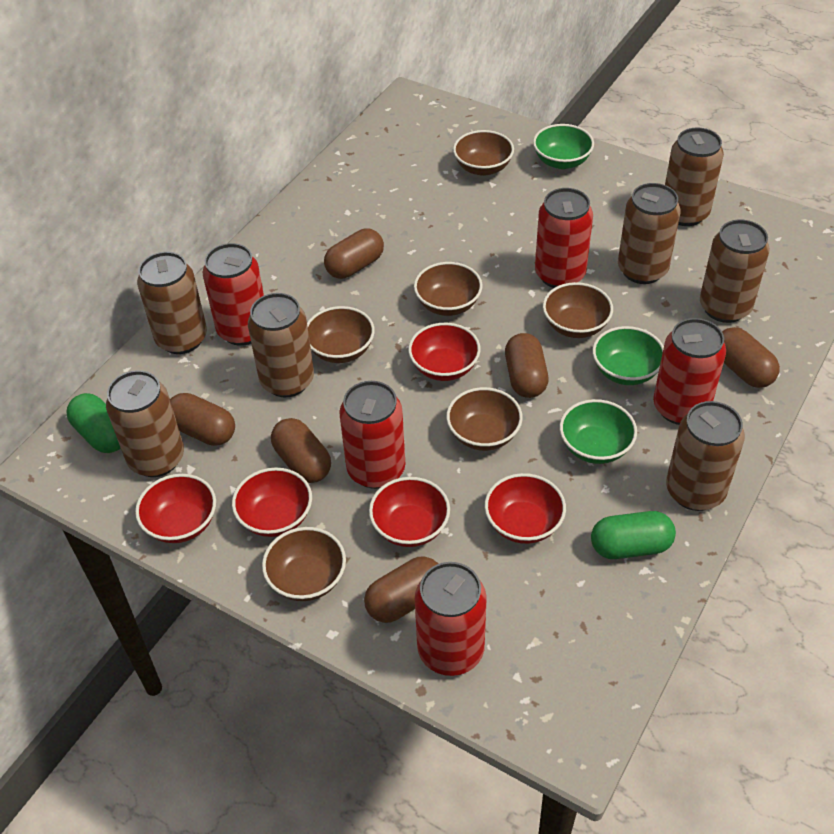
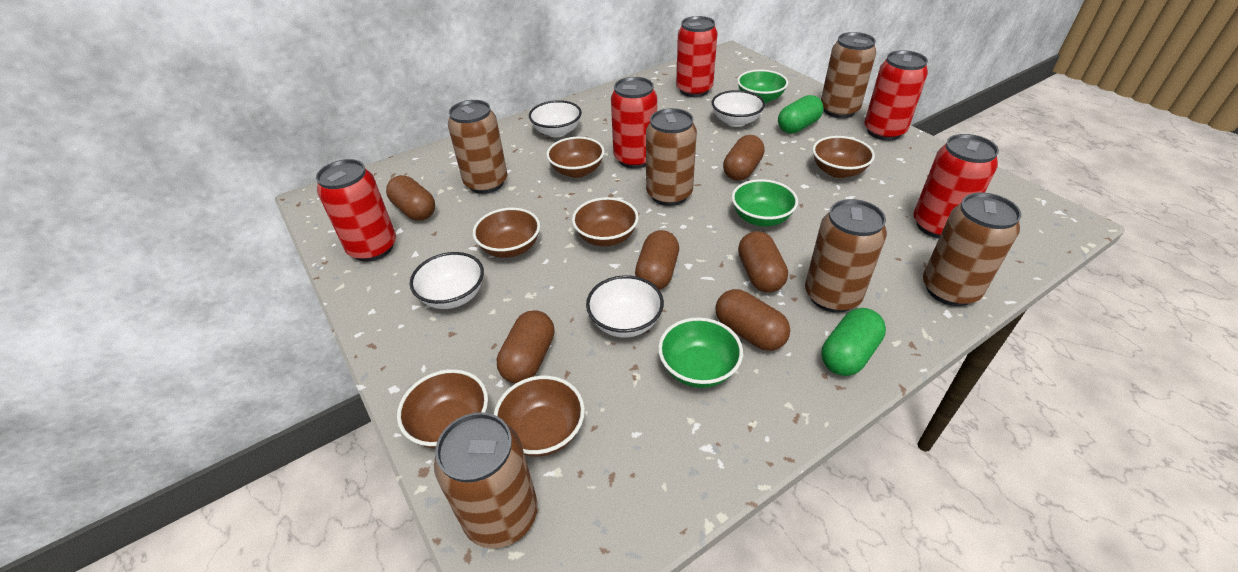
brown can: [106,370,184,477] [137,252,207,354] [248,293,314,397] [618,183,681,284] [665,127,724,226] [666,401,745,511] [700,219,770,323] = 7 -> [434,412,538,549] [448,100,507,194] [646,108,697,206] [805,199,887,313] [821,32,876,118] [923,193,1022,306] = 6
red bowl: [135,474,216,543] [232,467,312,537] [369,477,450,547] [408,323,481,381] [485,473,566,544] = 5 -> none = 0
white bowl: none = 0 -> [410,252,484,309] [529,100,582,137] [586,275,664,338] [712,90,765,127] = 4

